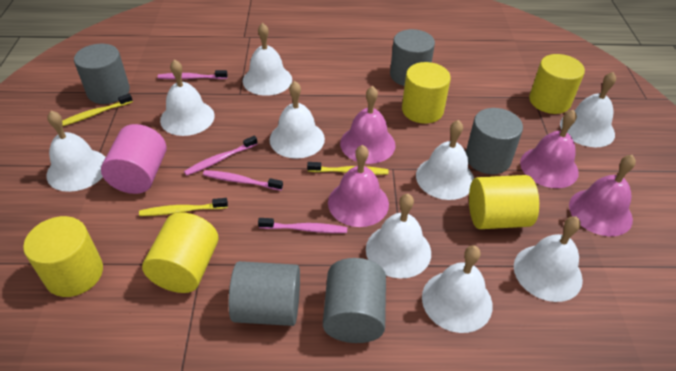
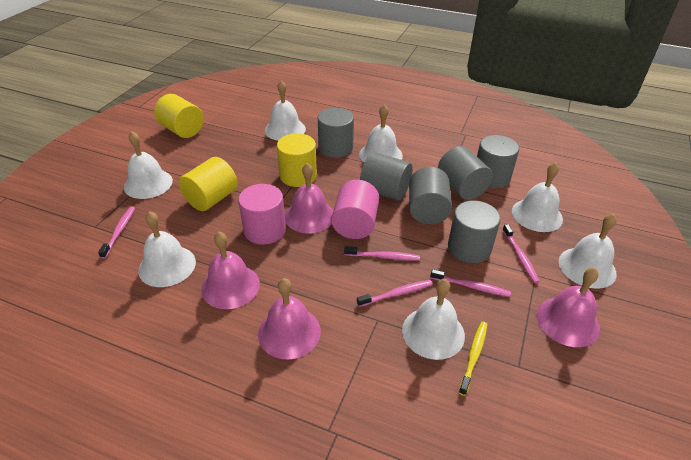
grey cylinder: [74,44,130,104] [229,261,300,326] [323,258,386,343] [390,29,435,86] [466,108,523,174] = 5 -> [318,108,354,158] [360,152,412,201] [409,167,452,224] [438,146,493,200] [448,200,501,263] [477,135,519,188] = 6
pink cylinder: [101,124,166,194] = 1 -> [238,184,286,245] [331,180,379,239] = 2
pink toothbrush: [158,70,228,79] [184,136,257,176] [203,170,283,191] [258,218,347,233] = 4 -> [98,207,135,259] [344,246,420,261] [357,280,433,307] [430,269,511,297] [503,224,540,283] = 5
white bell: [46,111,106,192] [160,59,214,136] [243,23,292,96] [270,81,325,159] [366,194,431,278] [416,120,474,200] [422,245,493,333] [514,216,583,302] [560,72,616,147] = 9 -> [124,132,173,199] [138,211,196,287] [265,80,306,141] [359,104,403,162] [402,279,465,360] [512,162,563,232] [559,213,617,289] = 7
yellow cylinder: [23,216,103,297] [142,212,219,293] [402,62,451,124] [469,175,539,229] [529,54,585,114] = 5 -> [154,94,203,138] [179,157,238,211] [277,133,317,187] = 3
yellow toothbrush: [62,94,133,126] [139,198,228,216] [307,162,388,175] = 3 -> [458,321,488,396] = 1

